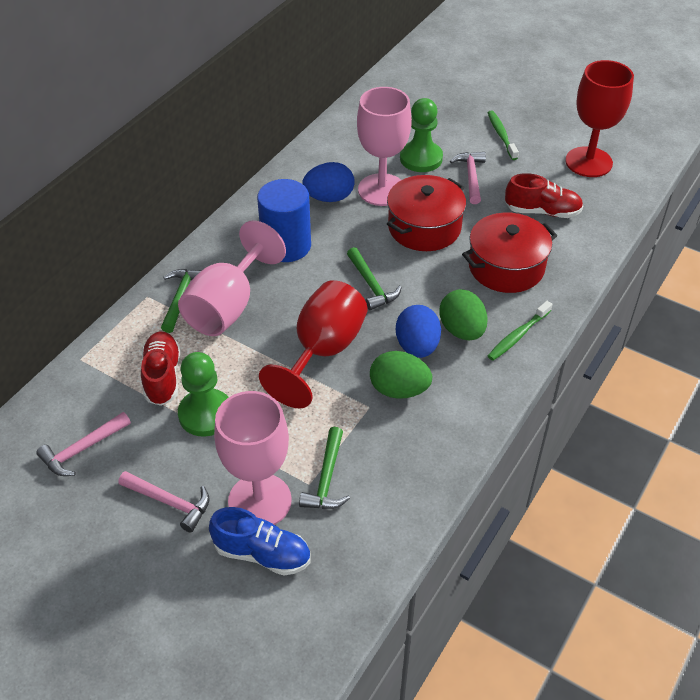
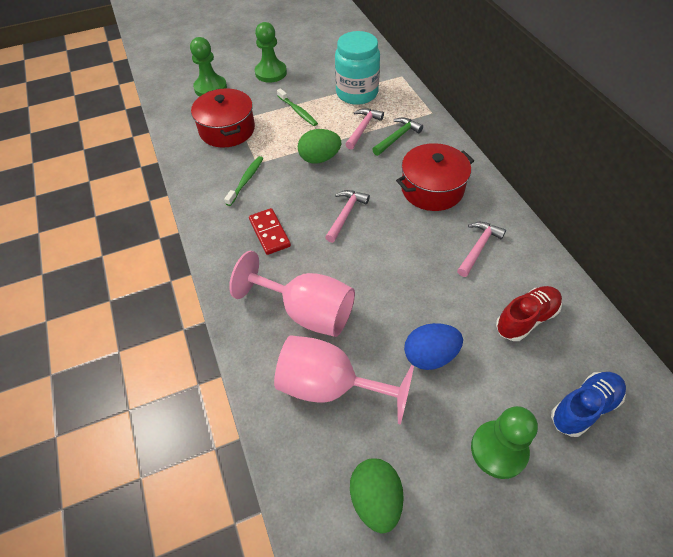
blue cylinder: [257,179,311,262] = 1 -> none = 0
blue egg: [302,162,355,202] [396,305,441,358] = 2 -> [404,323,463,370] = 1
green hammer: [161,269,202,333] [299,427,350,509] [347,247,402,310] = 3 -> [372,117,423,156] = 1
green pawn: [178,352,229,437] [400,98,443,172] = 2 -> [190,37,227,97] [255,22,287,83] [471,406,538,479] = 3
pink goblet: [178,220,286,336] [214,391,292,525] [357,87,412,206] = 3 -> [229,251,355,337] [274,335,414,425] = 2
red domino: none = 0 -> [249,208,291,255] = 1
red goblet: [259,280,368,408] [565,60,634,177] = 2 -> none = 0
red shoe: [141,331,180,406] [505,173,583,218] = 2 -> [496,286,562,341] = 1
turquoise jar: none = 0 -> [335,31,380,105] = 1

